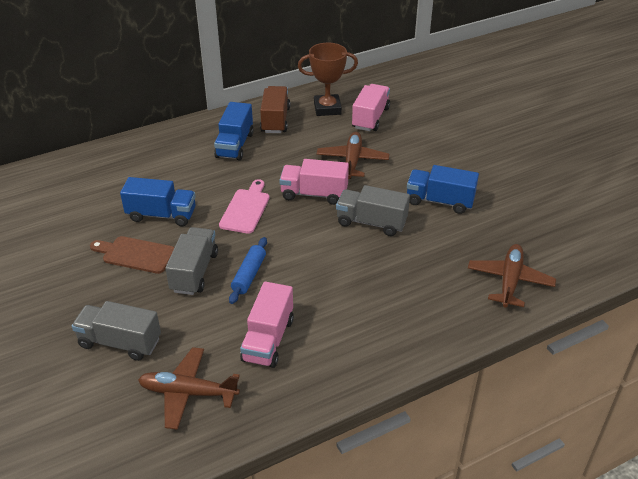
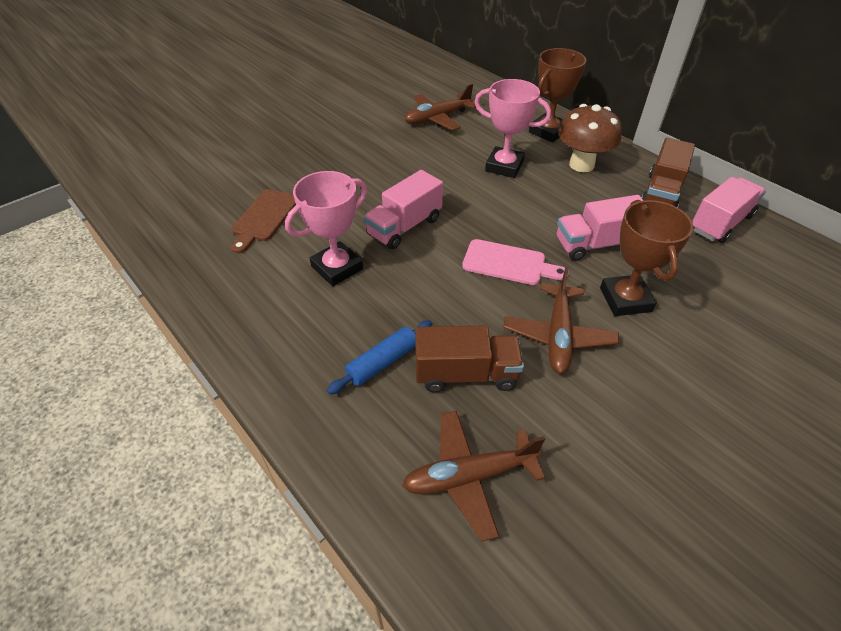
blue truck: [120,177,196,226] [214,102,254,161] [407,165,479,214] = 3 -> none = 0
brown mushroom: none = 0 -> [558,104,622,172] = 1
brown trophy: [298,43,358,116] = 1 -> [529,48,586,143] [600,200,693,316] = 2
brown truck: [260,86,290,133] = 1 -> [415,325,524,392] [641,138,695,208] = 2
grey truck: [72,301,161,361] [165,227,218,295] [336,185,410,236] = 3 -> none = 0
pink trophy: none = 0 -> [285,171,367,286] [474,79,551,178] = 2

